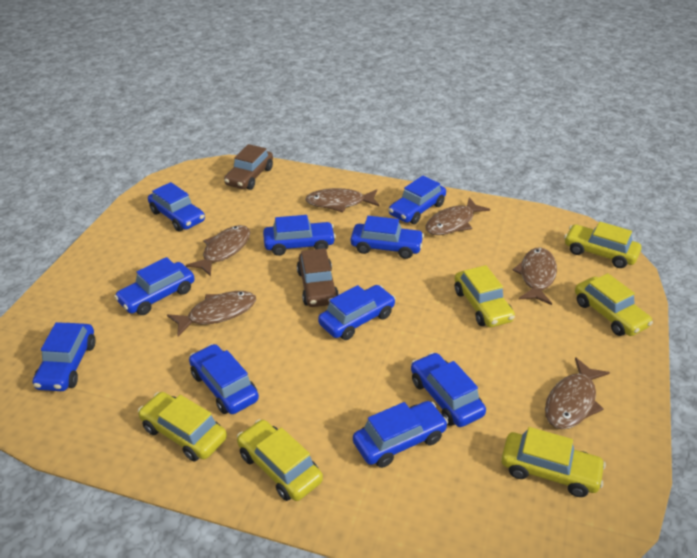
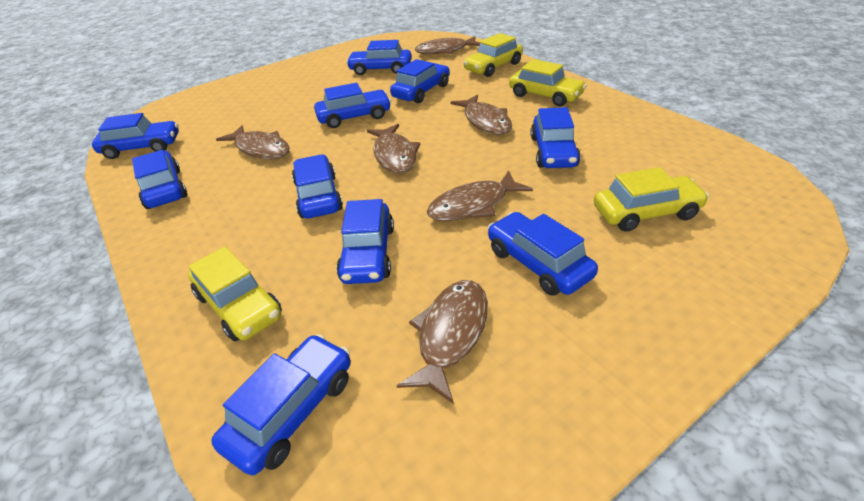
brown car: [224,144,273,190] [297,248,339,307] = 2 -> none = 0
yellow car: [138,392,227,461] [237,419,323,501] [455,265,515,327] [501,427,606,497] [564,222,641,268] [575,273,653,336] = 6 -> [188,246,282,342] [463,33,523,77] [509,59,587,106] [594,167,709,232] = 4

